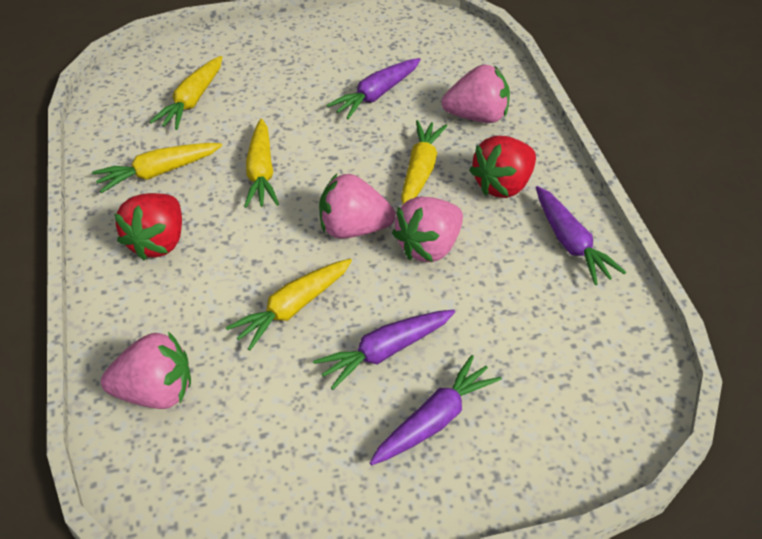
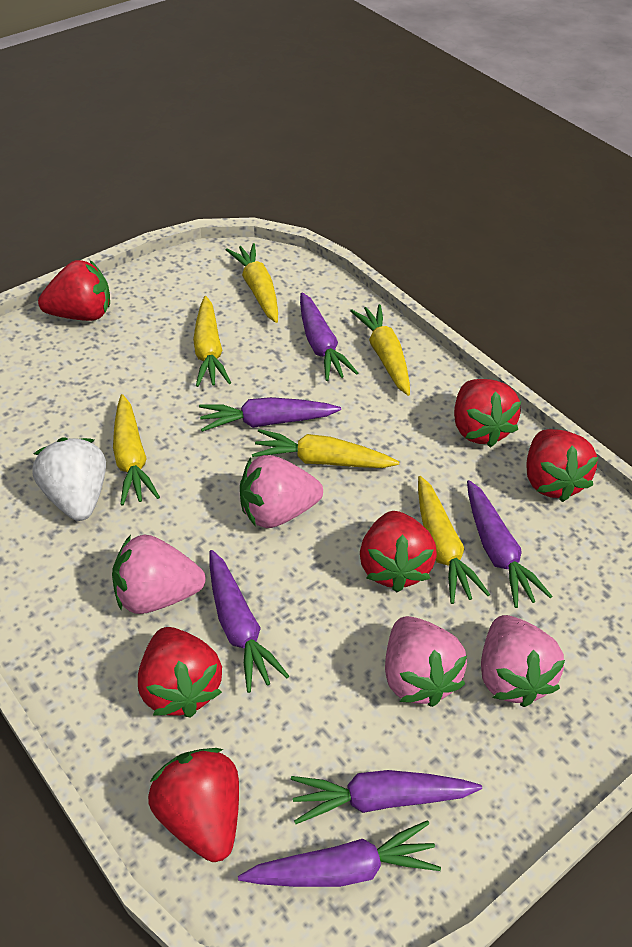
purple carrot: [313,310,455,390] [327,58,421,119] [370,355,502,465] [536,186,626,285] = 4 -> [199,397,341,432] [209,550,289,693] [238,820,441,887] [291,770,482,824] [300,293,358,381] [467,480,553,608] = 6
red strawberry: [114,193,182,260] [469,136,536,198] = 2 -> [38,260,110,321] [138,627,222,718] [148,748,239,862] [360,511,437,592] [454,379,521,448] [526,429,598,502] = 6
white strawberry: none = 0 -> [32,437,106,521] = 1
yellow carrot: [92,143,222,193] [150,56,222,130] [225,259,352,350] [244,119,279,208] [401,120,447,204] = 5 -> [113,394,160,506] [193,296,231,387] [226,243,278,323] [252,429,399,468] [350,304,410,396] [418,476,490,604] = 6

